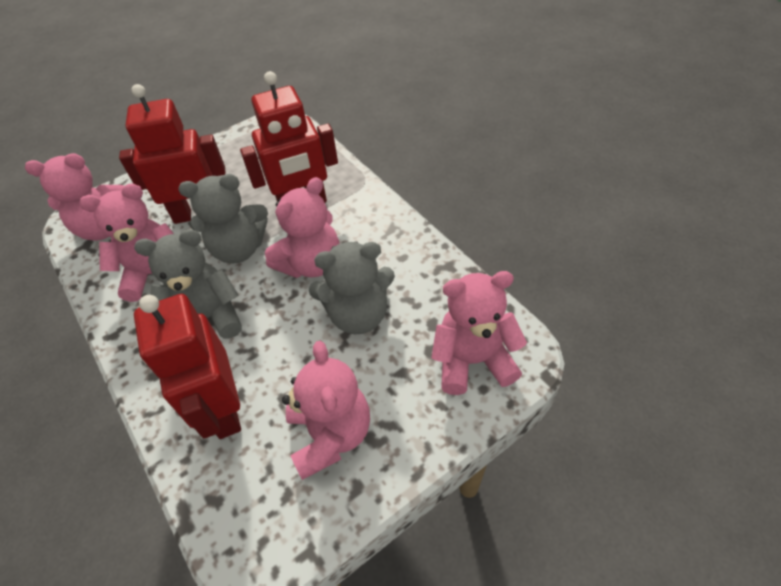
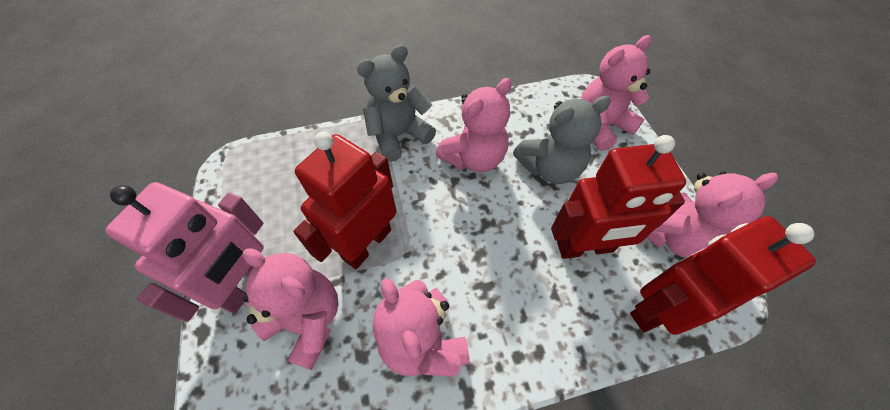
grey teddy bear: [134,229,242,339] [179,174,268,263] [309,241,395,335] = 3 -> [357,45,436,162] [513,96,611,184] = 2
pink robot: none = 0 -> [105,182,264,322] = 1

